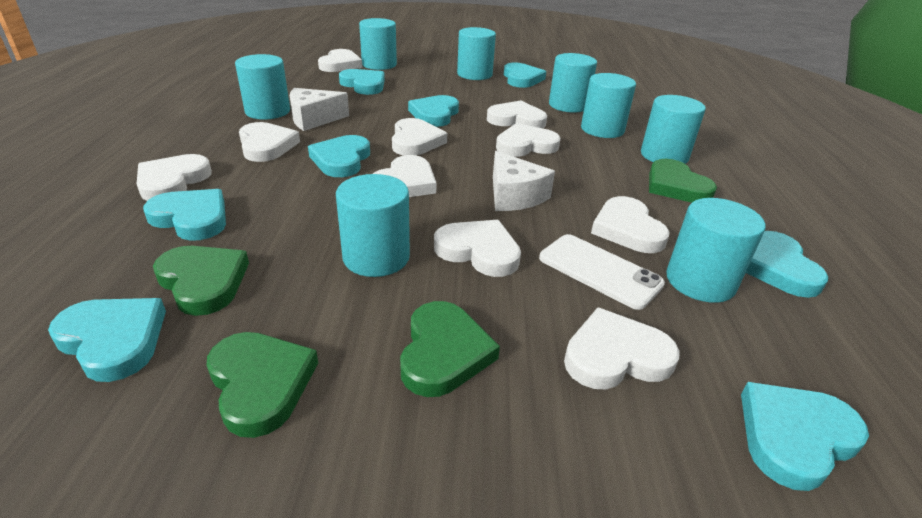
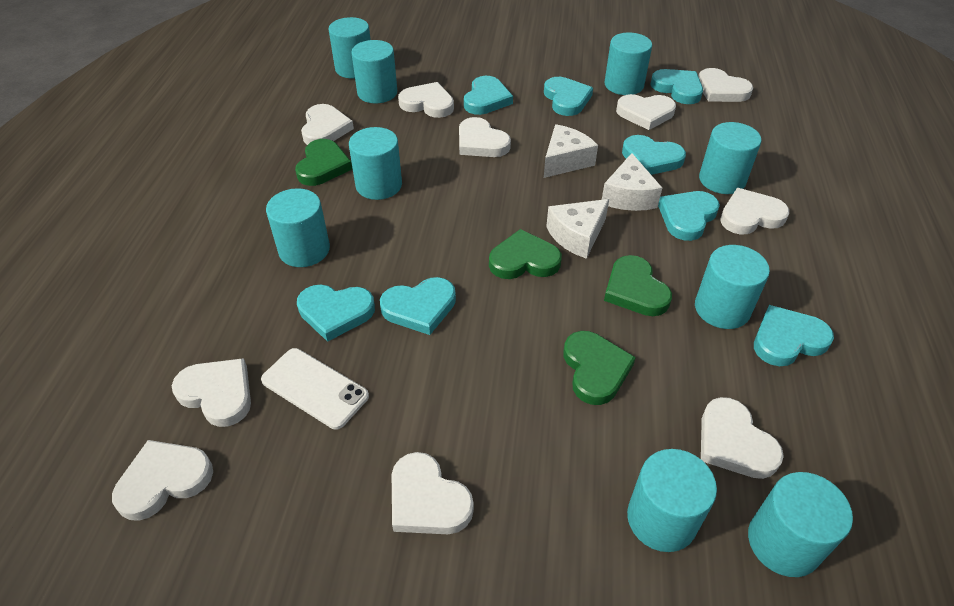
turquoise cylinder: [235,54,290,119] [336,174,410,277] [359,18,397,70] [457,27,496,80] [549,53,597,112] [581,73,636,138] [641,95,706,164] [666,198,765,303] = 8 -> [266,188,330,267] [328,17,371,78] [349,127,402,200] [351,40,397,103] [605,33,652,95] [627,449,717,552] [695,245,770,329] [699,122,761,194] [748,472,853,577] = 9
white cheese: [290,88,349,131] [493,151,555,211] = 2 -> [544,124,598,178] [546,199,609,259] [602,153,662,211] = 3

